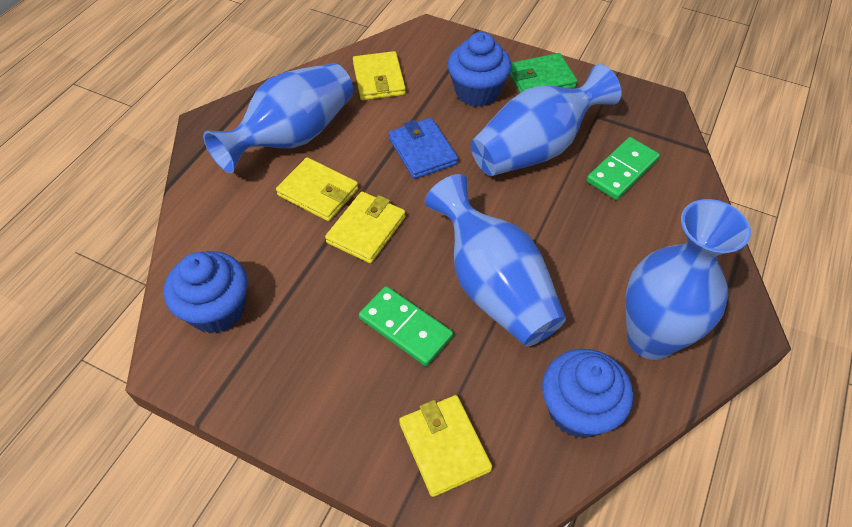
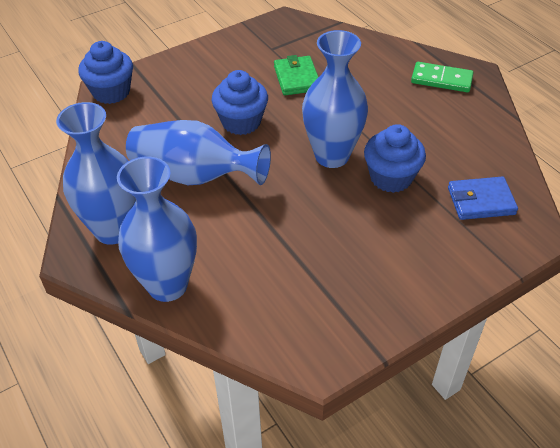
green domino: [359,286,453,366] [587,137,660,200] = 2 -> [411,62,474,92] = 1
yellow wallet: [276,157,358,221] [325,192,405,263] [353,51,406,100] [399,395,492,497] = 4 -> none = 0

